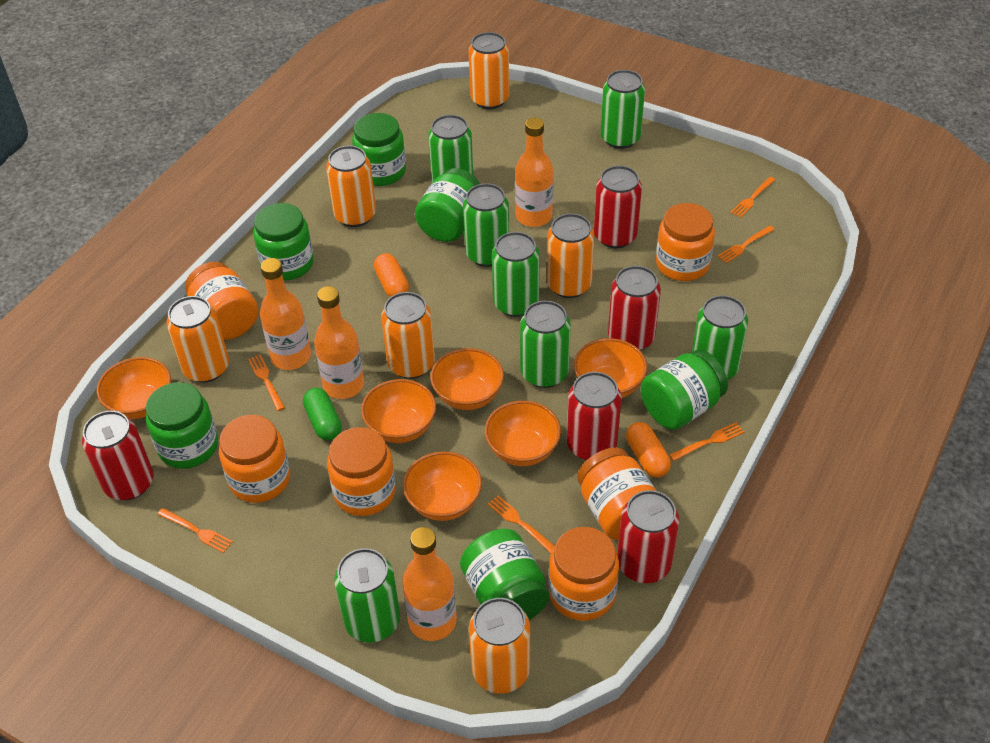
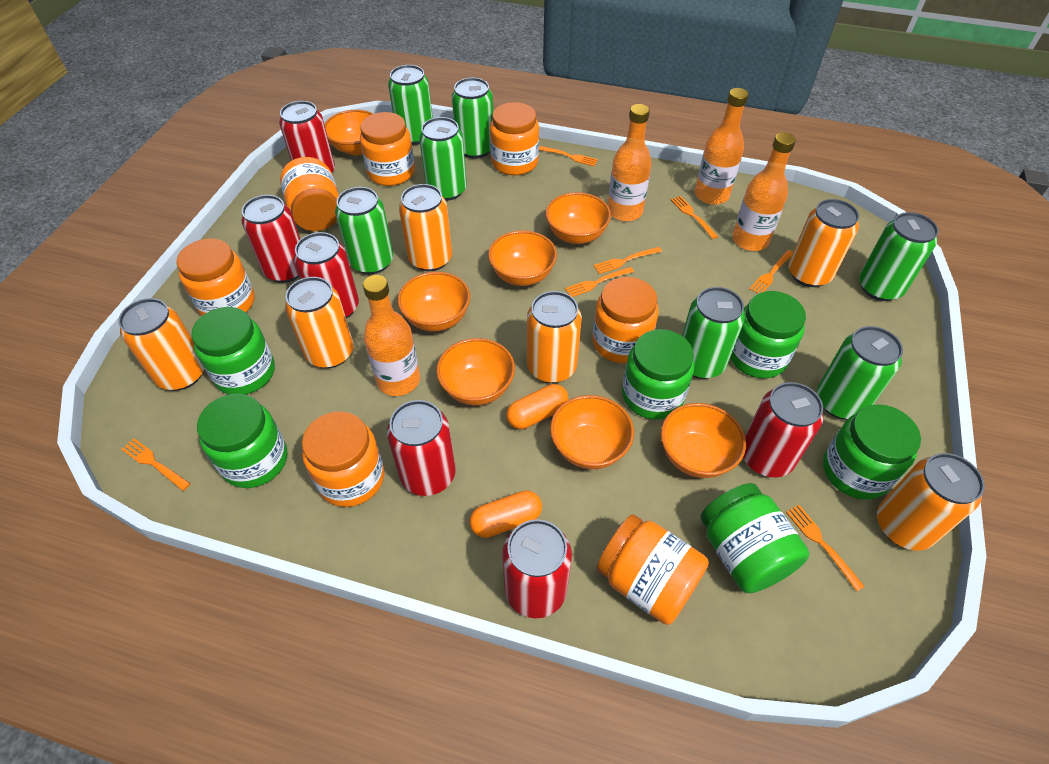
green capsule: [303,388,342,440] = 1 -> none = 0
orange bowl: [97,357,171,419] [361,379,436,443] [403,451,482,521] [430,348,504,410] [485,401,561,466] [574,338,647,398] = 6 -> [324,110,373,155] [398,272,470,332] [436,338,515,405] [488,230,557,286] [546,192,611,244] [550,395,634,469] [661,403,746,478] = 7
orange fork: [157,508,233,553] [248,354,285,411] [487,496,555,553] [669,422,744,461] [717,226,775,263] [730,177,776,218] = 6 -> [121,438,191,491] [539,146,598,166] [565,267,634,297] [593,247,662,274] [671,196,719,239] [749,250,793,294] [786,505,865,591] = 7
orange jar: [185,262,259,340] [219,415,290,503] [327,427,396,516] [548,527,619,621] [577,448,657,540] [656,203,715,281] = 6 -> [177,238,255,316] [280,157,339,231] [302,412,384,507] [360,112,415,186] [490,102,539,175] [592,277,659,363] [597,514,709,625] = 7
red can: [82,411,153,500] [566,372,622,461] [594,166,642,248] [608,266,661,351] [617,490,679,583] = 5 -> [242,195,300,283] [279,101,335,172] [294,232,359,318] [387,400,456,496] [502,519,572,618] [743,382,823,477] = 6

